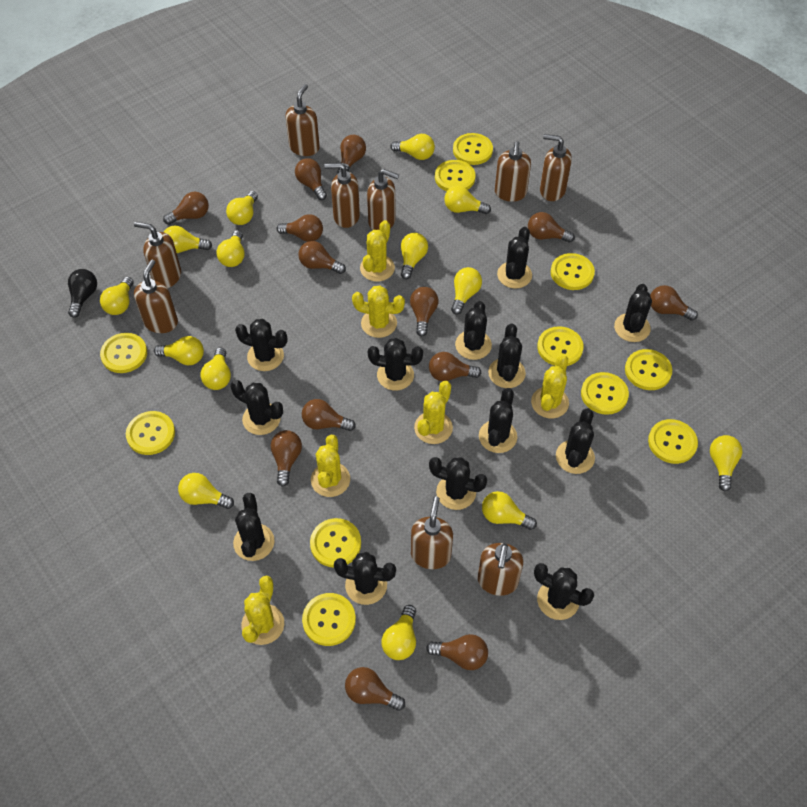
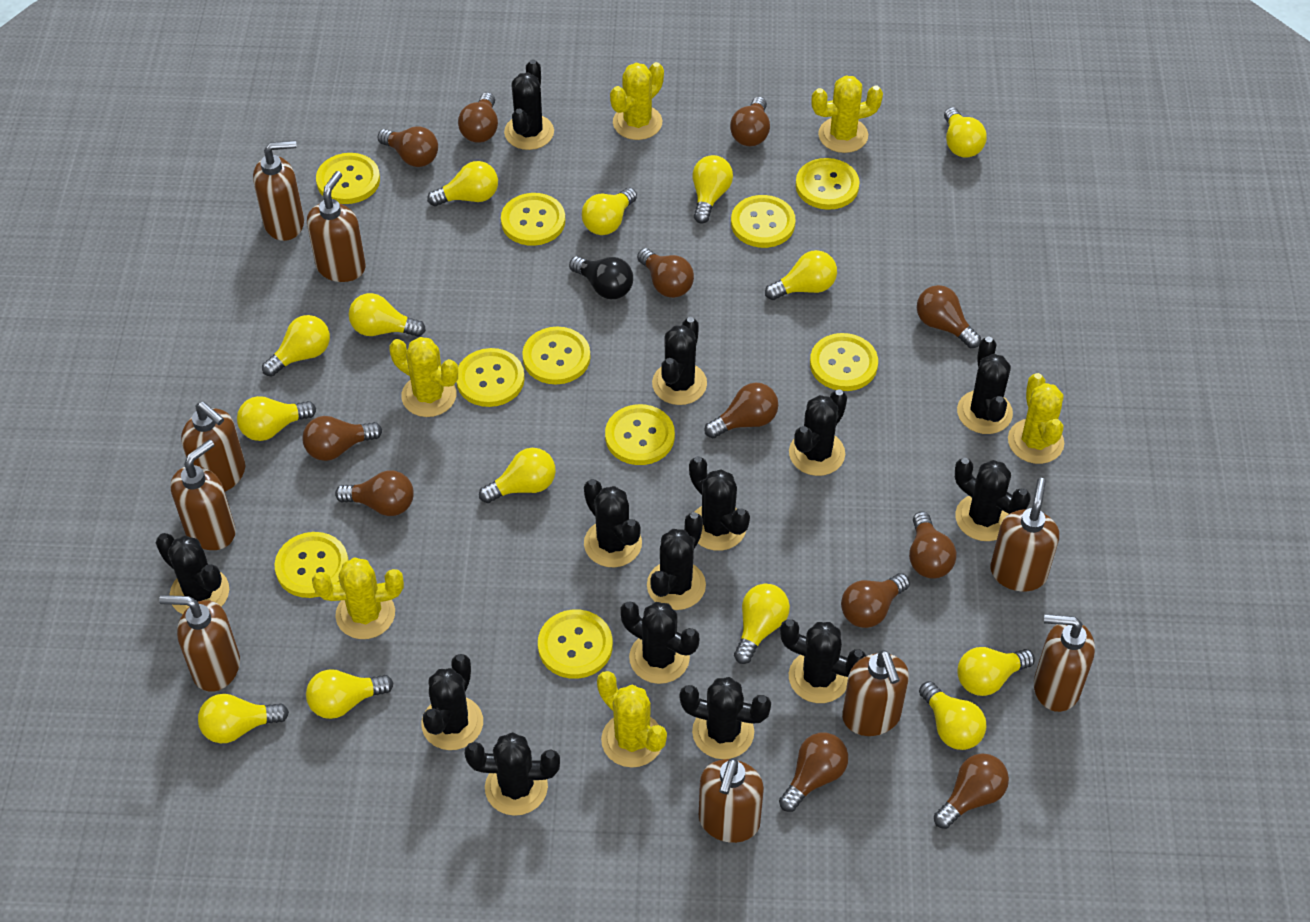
black cactus: [230,380,283,435] [233,493,275,561] [235,319,287,371] [334,552,396,605] [368,338,423,390] [429,457,487,510] [455,301,492,360] [479,388,517,453] [488,324,526,388] [497,227,532,288] [534,563,594,620] [556,408,595,474] [614,284,652,342] = 13 -> [156,533,229,614] [422,654,483,750] [465,732,560,816] [504,59,554,150] [584,479,642,567] [621,601,699,684] [647,512,706,610] [652,317,707,405] [680,677,771,759] [689,456,750,551] [780,619,866,703] [789,389,847,476] [955,458,1031,541] [957,336,1013,434] = 14
brown light bulb: [163,191,209,225] [271,430,302,487] [276,214,323,242] [295,158,327,200] [298,241,346,274] [302,399,356,431] [338,135,366,173] [345,667,405,711] [410,287,439,337] [426,634,488,670] [429,352,481,381] [528,212,575,243] [650,285,698,321] = 13 -> [302,416,382,461] [335,470,414,516] [377,126,438,167] [458,92,498,143] [637,248,694,298] [704,383,778,438] [730,97,770,146] [779,733,848,812] [841,573,910,628] [909,511,957,579] [917,285,981,348] [934,753,1009,829] = 12
yellow button: [100,333,147,373] [126,411,175,455] [302,593,356,646] [310,518,361,567] [435,160,476,191] [453,133,493,165] [537,326,584,366] [551,253,595,290] [581,372,629,415] [625,349,672,390] [648,419,698,464] = 11 -> [275,532,349,598] [316,153,380,204] [456,348,525,407] [501,193,565,246] [522,327,590,384] [538,609,613,679] [605,404,675,465] [731,195,796,248] [796,158,860,210] [810,333,878,391] = 10

